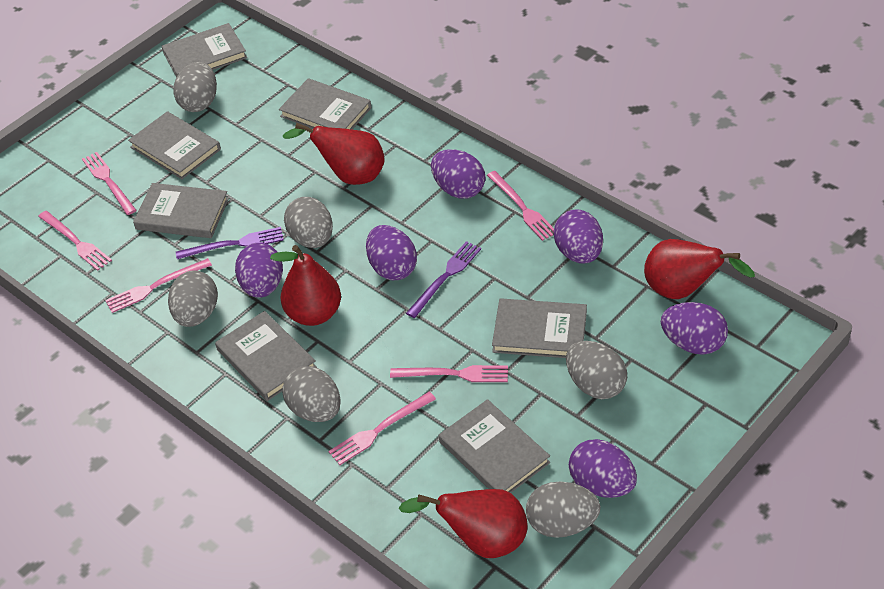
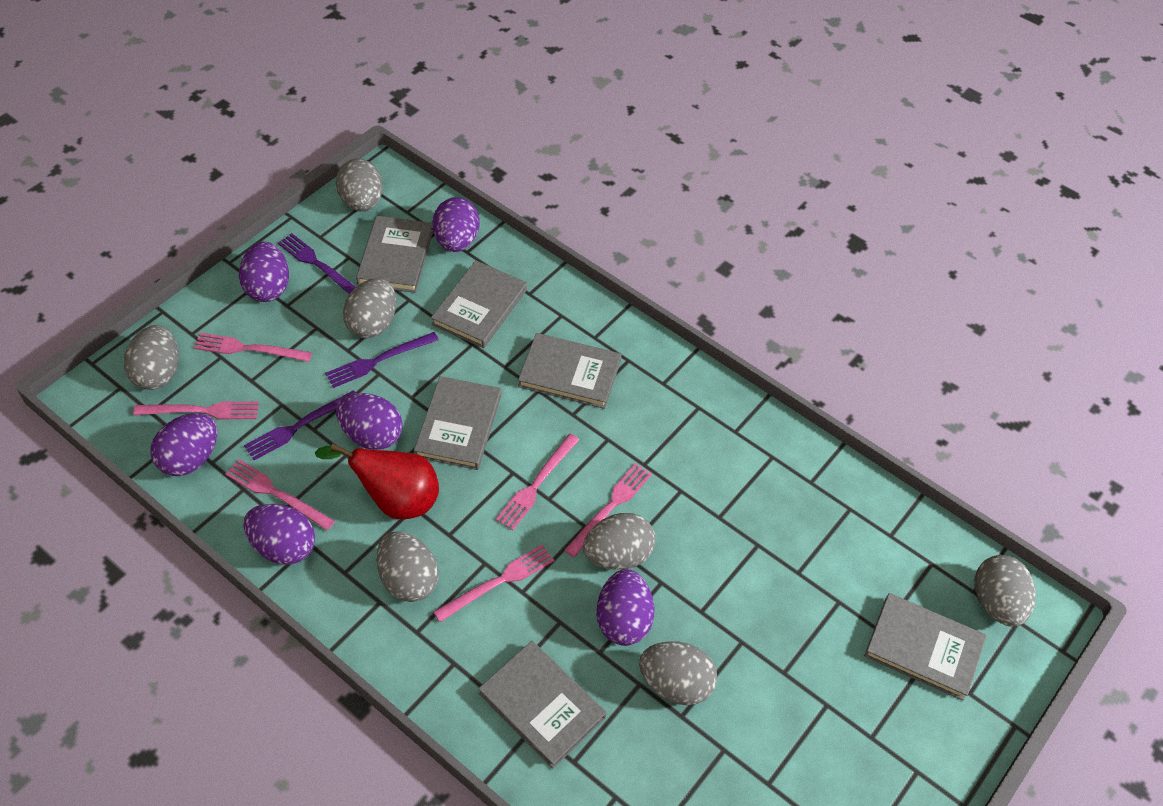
grey book: [128,111,221,179] [133,183,229,238] [162,23,247,77] [215,311,317,401] [279,78,372,129] [439,399,550,493] [492,298,587,358] = 7 -> [356,216,433,293] [414,376,502,470] [431,260,527,348] [478,641,607,769] [518,333,622,409] [864,593,987,701] = 6
grey egg: [168,270,218,327] [173,62,217,112] [282,366,341,422] [284,197,333,248] [526,482,600,538] [566,341,627,399] = 6 -> [124,325,179,390] [336,159,383,212] [343,278,396,338] [376,531,439,602] [583,513,655,570] [639,641,717,705] [975,555,1036,627] = 7
purple fork: [176,227,284,259] [406,241,481,318] = 2 -> [244,390,356,460] [278,233,356,294] [325,332,439,388] = 3
red pear: [270,245,341,326] [283,123,385,185] [399,489,528,558] [644,239,755,299] = 4 -> [315,444,439,519] = 1

